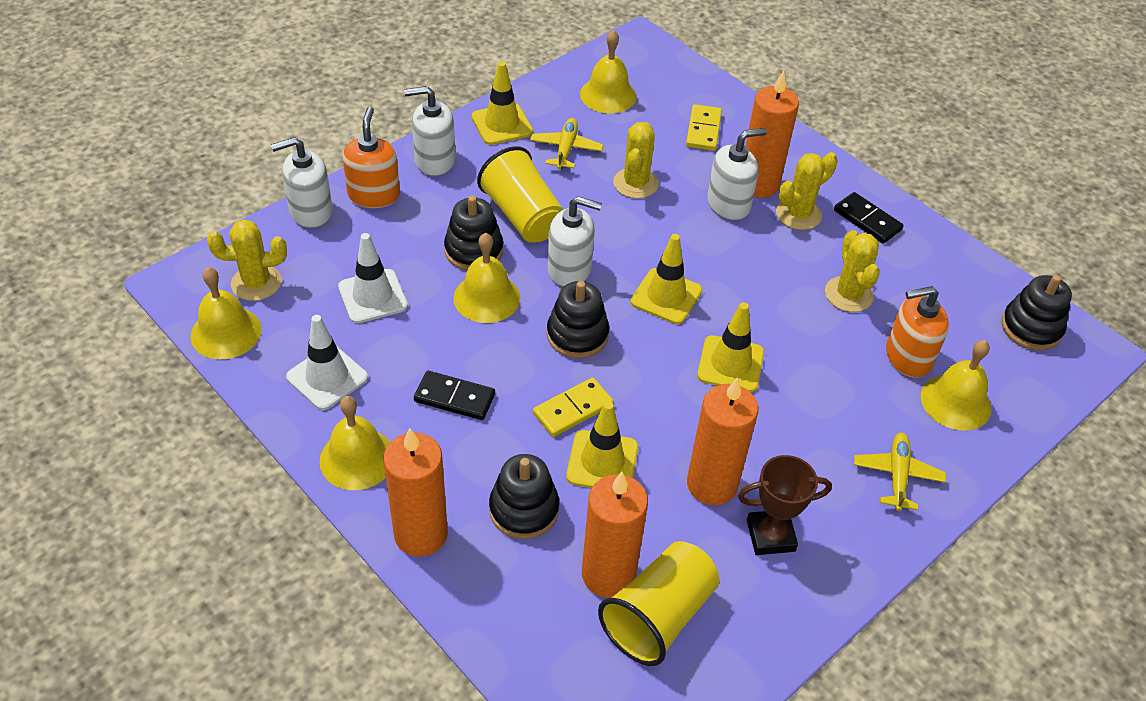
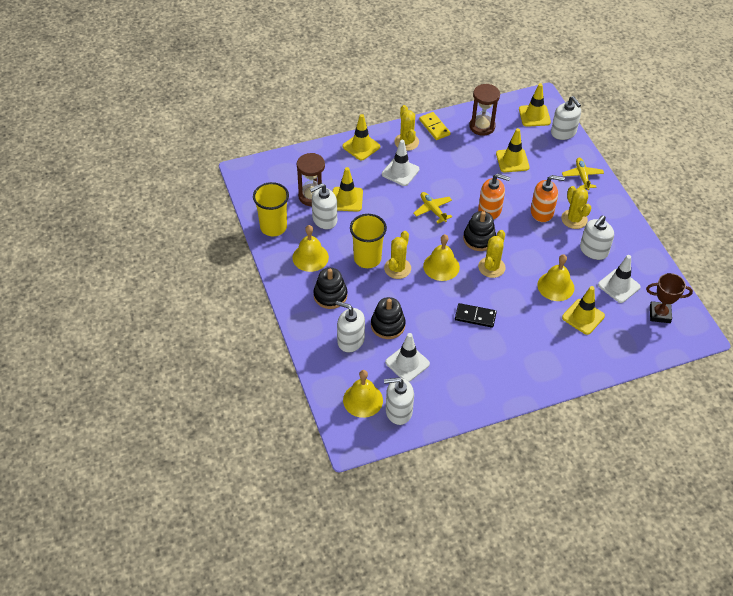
black domino: [414,371,495,420] [834,192,904,244] = 2 -> [455,303,497,328] = 1
black stacking toy: [444,196,503,271] [489,454,559,539] [547,281,609,359] [1001,275,1072,351] = 4 -> [313,268,348,309] [371,297,406,339] [463,211,496,251] = 3
brown hourglass: none = 0 -> [297,153,325,206] [469,84,500,136] = 2
orange candle: [383,428,448,557] [582,472,648,598] [687,377,758,505] [746,70,799,198] = 4 -> none = 0
white soap dispenser: [271,137,333,228] [404,86,456,176] [548,196,602,287] [707,128,767,220] = 4 -> [310,183,337,229] [336,301,365,352] [384,377,414,425] [551,96,581,140] [580,215,614,260] = 5
white traffic cone: [286,315,368,410] [338,233,408,323] = 2 -> [382,140,419,186] [385,333,430,382] [598,255,640,303] = 3
yellow bell: [191,267,262,359] [320,396,390,490] [453,233,520,323] [580,30,637,113] [921,340,992,431] = 5 -> [292,225,329,272] [343,370,383,418] [423,234,460,281] [537,254,574,301] = 4
yellow domino: [533,377,614,437] [686,104,722,151] = 2 -> [419,112,450,140] = 1
yellow traffic cone: [471,61,533,145] [566,401,638,488] [630,234,702,324] [697,302,764,392] = 4 -> [333,167,363,212] [342,114,380,161] [496,128,530,172] [519,83,551,127] [562,286,605,335] = 5

